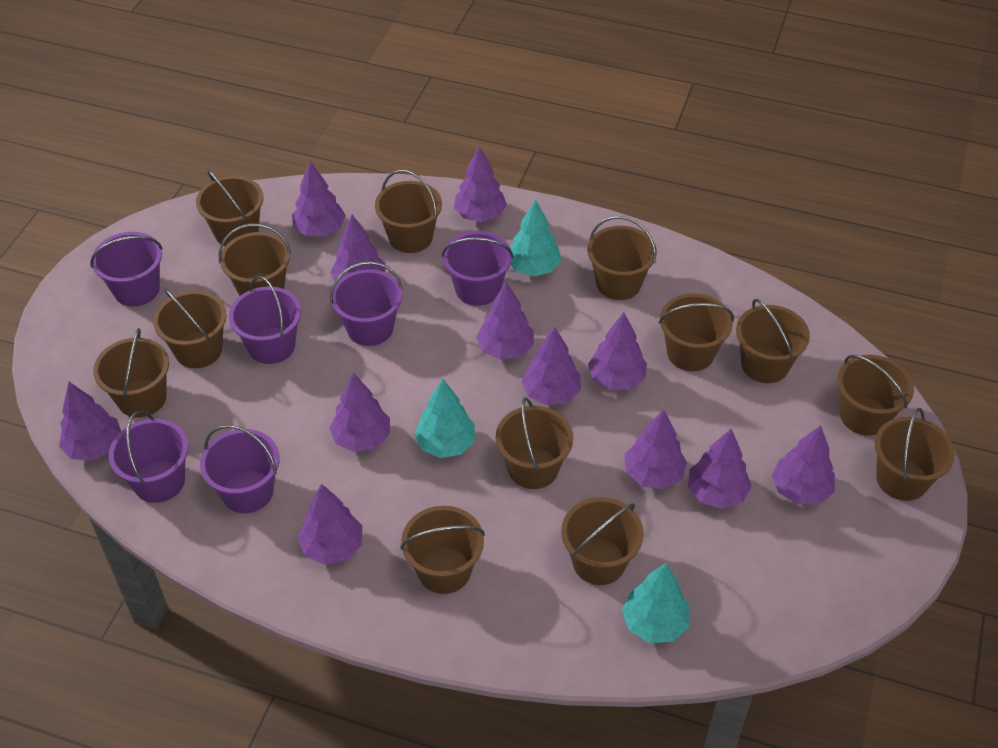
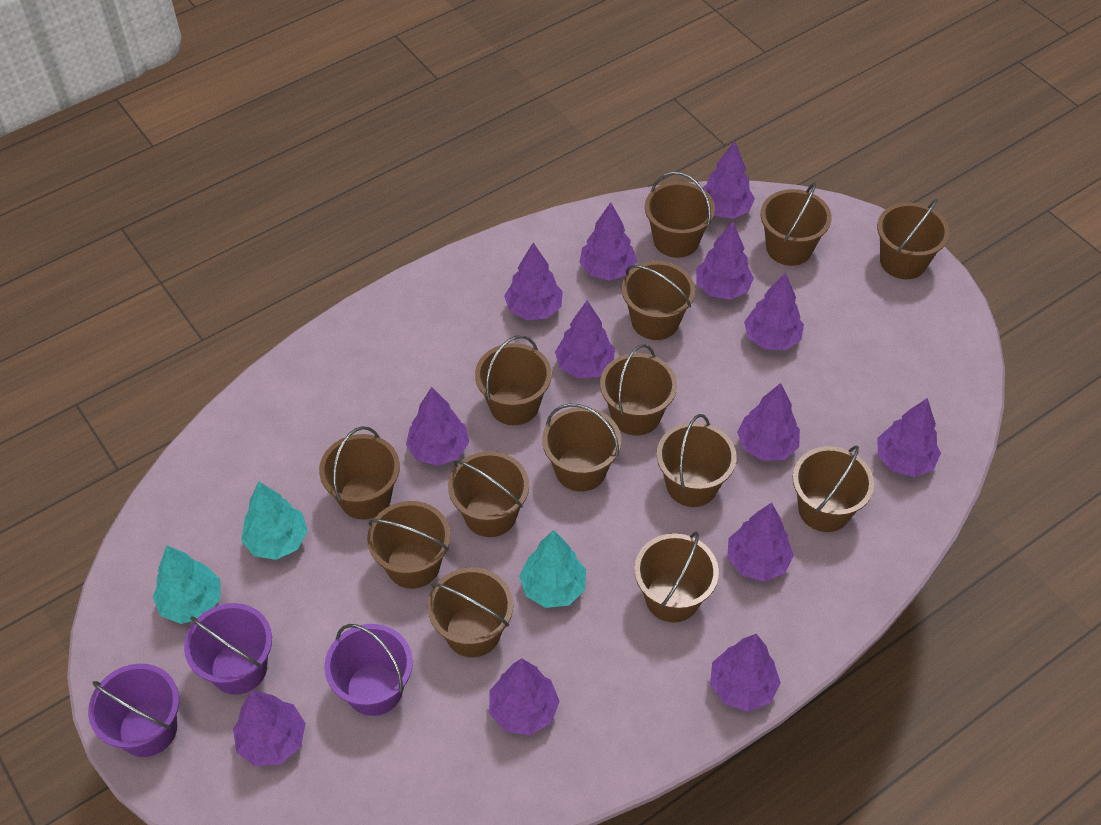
brown bucket: [93,328,169,418] [153,288,227,368] [196,170,263,246] [219,224,291,296] [375,170,442,253] [400,506,485,594] [496,397,573,489] [561,497,644,585] [587,216,657,300] [659,293,734,371] [736,299,810,383] [837,355,914,436] [875,408,955,501] = 13 -> [319,426,400,520] [367,501,451,589] [428,567,513,657] [448,451,529,537] [475,335,552,425] [542,403,621,491] [600,344,677,435] [622,261,695,340] [634,532,719,622] [645,171,715,258] [657,414,737,507] [760,182,831,266] [793,445,874,532] [877,198,949,279] = 14
purple bucket: [90,232,163,307] [109,411,188,503] [200,425,280,513] [229,276,301,364] [330,261,402,346] [442,231,513,306] = 6 -> [88,664,179,757] [184,603,272,695] [324,624,413,716] = 3
purple tree: [59,382,121,461] [292,161,346,236] [297,484,362,564] [329,372,390,452] [330,215,385,281] [454,146,507,222] [476,282,534,360] [521,326,581,405] [588,312,647,390] [625,409,687,489] [688,429,752,509] [772,425,835,504] = 12 -> [233,690,306,766] [406,387,469,466] [489,658,560,735] [504,243,563,320] [555,301,615,378] [579,202,637,281] [696,221,754,300] [703,141,755,219] [710,634,781,712] [727,503,794,582] [737,383,800,461] [744,272,804,350] [878,398,941,477] = 13

